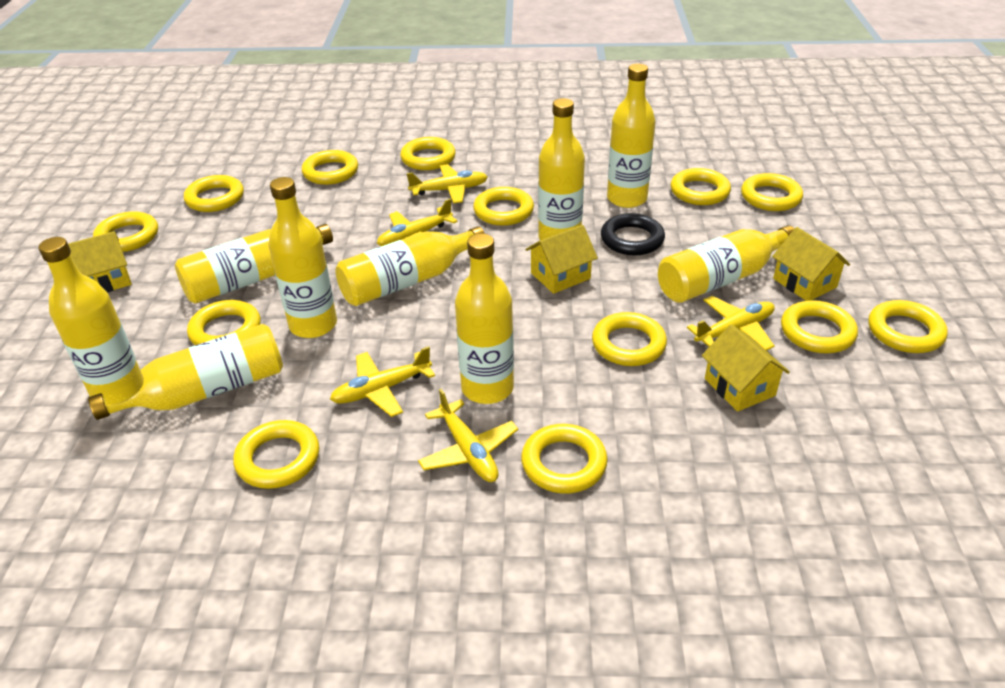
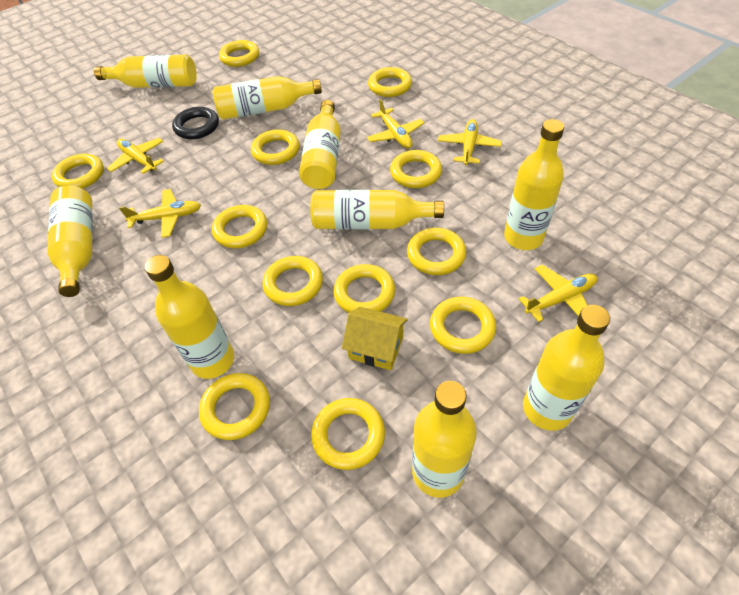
yellow house: [68,231,132,293] [526,225,598,294] [702,324,790,412] [772,227,850,301] = 4 -> [342,307,408,370] = 1
yellow ring: [93,211,158,252] [184,175,244,212] [187,300,261,345] [233,420,319,489] [302,150,358,185] [400,137,456,170] [473,187,534,226] [521,424,608,494] [592,312,667,366] [671,168,731,205] [741,173,803,211] [781,300,858,353] [868,300,948,353] = 13 -> [52,154,104,189] [199,373,270,440] [212,205,267,248] [219,40,259,67] [251,130,300,165] [262,256,323,306] [311,398,385,470] [334,264,395,313] [368,67,412,97] [390,150,442,188] [407,228,466,275] [430,297,496,354] = 12

